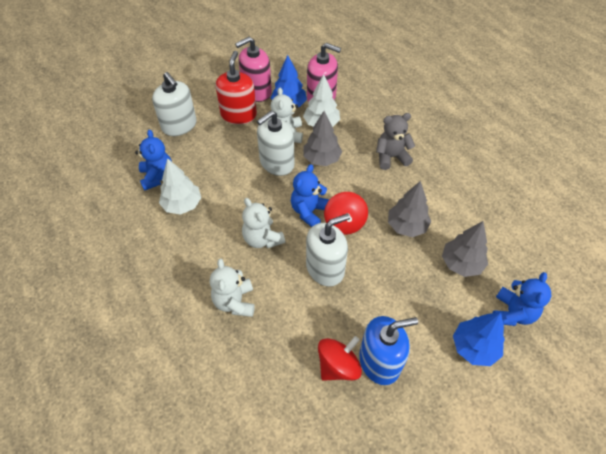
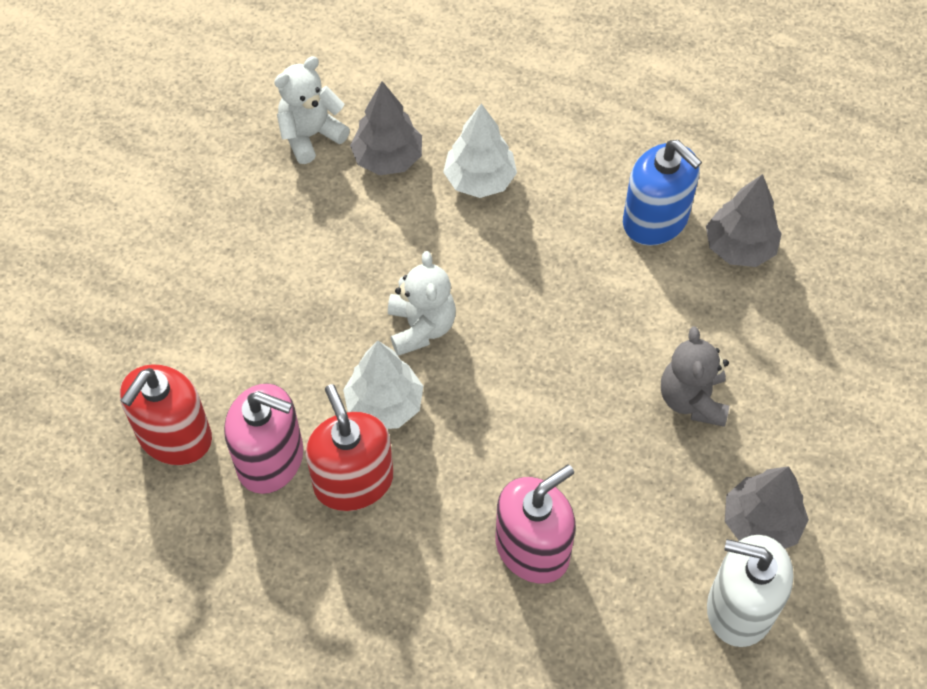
blue teddy bear: [135,130,172,191] [291,164,329,227] [493,272,551,326] = 3 -> none = 0
blue tree: [271,55,307,107] [453,312,505,366] = 2 -> none = 0
red soap dispenser: [216,51,257,125] = 1 -> [120,364,212,465] [306,384,393,511] = 2
red spinning top: [318,336,362,381] [324,192,368,235] = 2 -> none = 0
white soap dispenser: [152,72,197,136] [257,111,295,176] [306,214,350,287] = 3 -> [707,535,794,647] = 1
white teddy bear: [210,259,255,317] [242,198,285,248] [270,87,303,143] = 3 -> [274,56,350,164] [388,251,456,356] = 2

